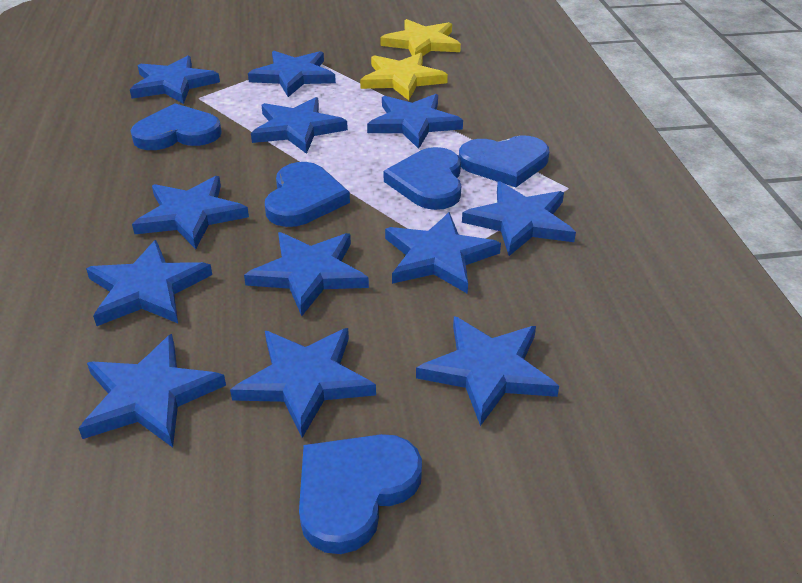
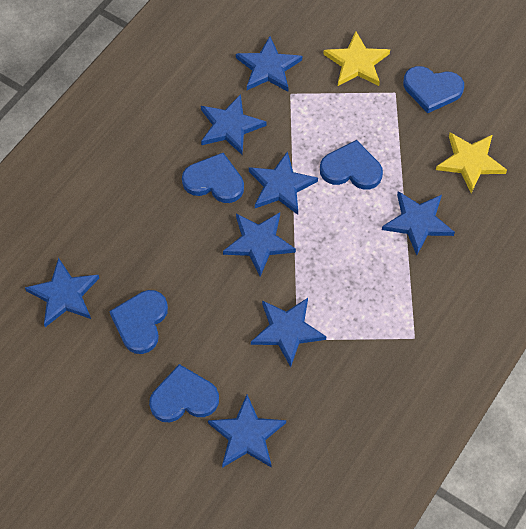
blue star: [78,334,226,448] [86,240,212,326] [130,56,220,104] [132,176,249,249] [230,328,376,438] [244,232,369,316] [248,51,336,97] [251,97,348,154] [367,94,463,149] [385,212,501,294] [416,316,559,426] [462,181,576,256] = 12 -> [25,258,99,327] [201,94,267,155] [208,395,286,468] [223,212,296,277] [236,36,302,92] [249,151,318,215] [251,298,326,367] [382,191,455,255] = 8

